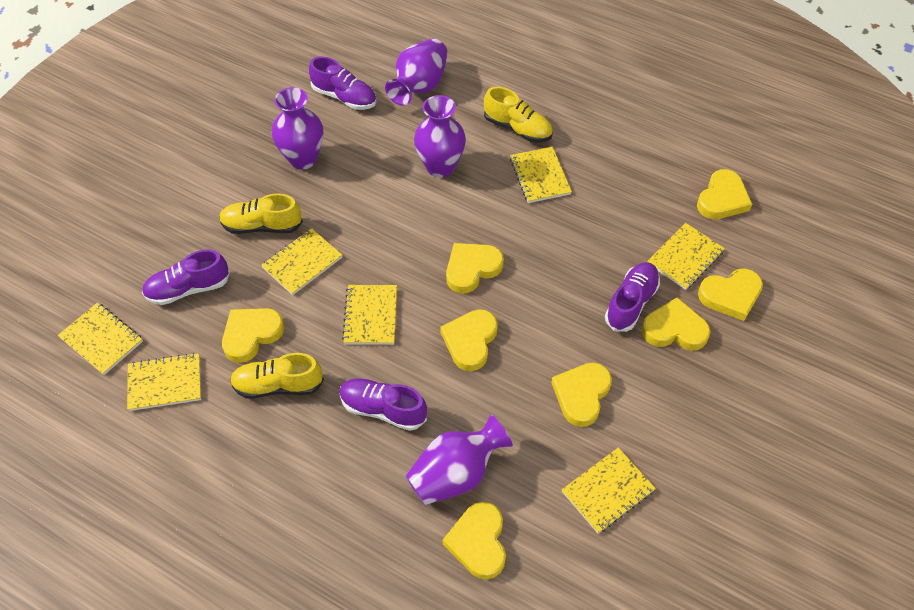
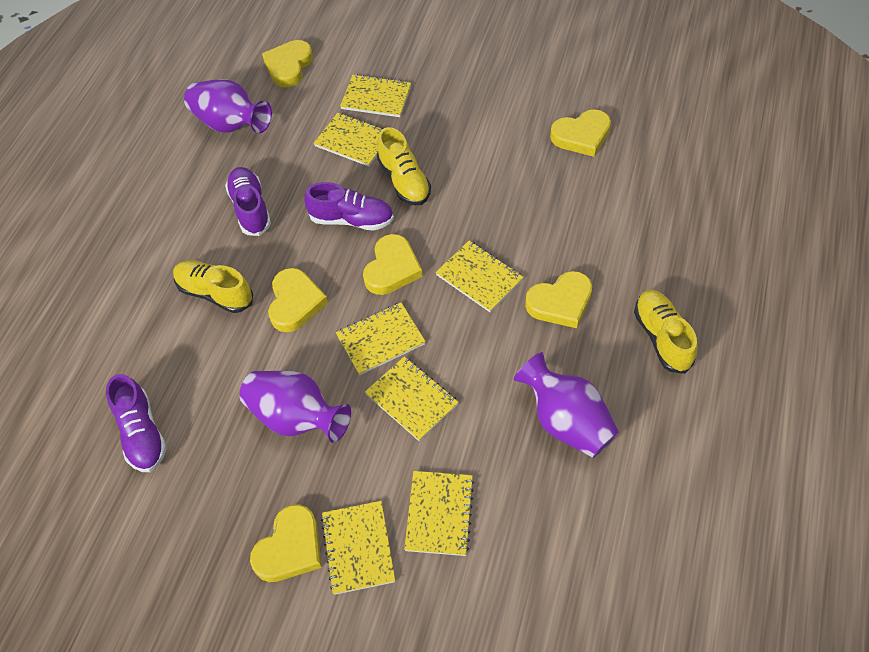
purple shoe: [142,250,230,305] [309,56,376,110] [339,378,427,431] [605,262,660,332] = 4 -> [106,374,167,472] [225,167,271,236] [304,182,394,231] = 3
purple vase: [272,87,323,170] [385,39,448,106] [406,414,513,505] [414,95,466,178] = 4 -> [184,79,272,134] [239,371,351,443] [514,352,619,458] = 3
yellow heart: [222,308,284,363] [440,309,498,371] [443,502,506,580] [446,243,504,293] [551,363,612,427] [642,297,711,351] [697,169,752,219] [698,268,763,321] = 8 -> [250,505,322,582] [262,40,313,87] [268,268,328,332] [363,234,423,295] [525,271,592,328] [550,109,611,157] = 6

